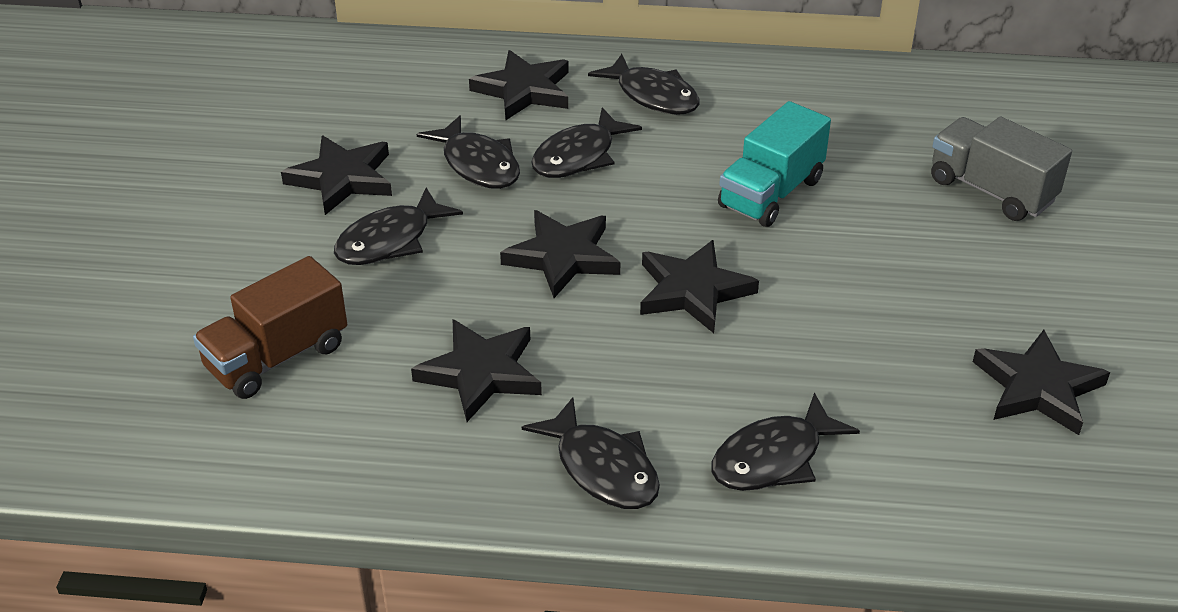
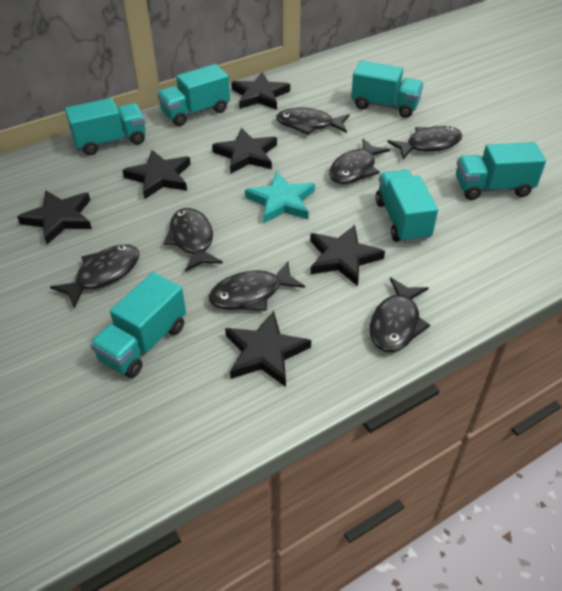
black fish: [334,188,463,265] [417,115,520,189] [522,397,660,509] [531,107,642,178] [588,54,700,115] [712,393,860,491] = 6 -> [50,244,139,308] [164,208,223,272] [209,261,305,311] [276,107,350,135] [329,139,390,184] [370,277,430,352] [387,126,463,159] = 7
brown truck: [193,256,347,399] = 1 -> none = 0
grey truck: [931,117,1072,221] = 1 -> none = 0
turquoise star: none = 0 -> [245,172,315,223] = 1
turquoise truck: [718,101,831,227] = 1 -> [65,98,146,155] [90,272,186,378] [157,64,230,126] [351,60,424,118] [376,170,438,243] [456,142,546,200] = 6

